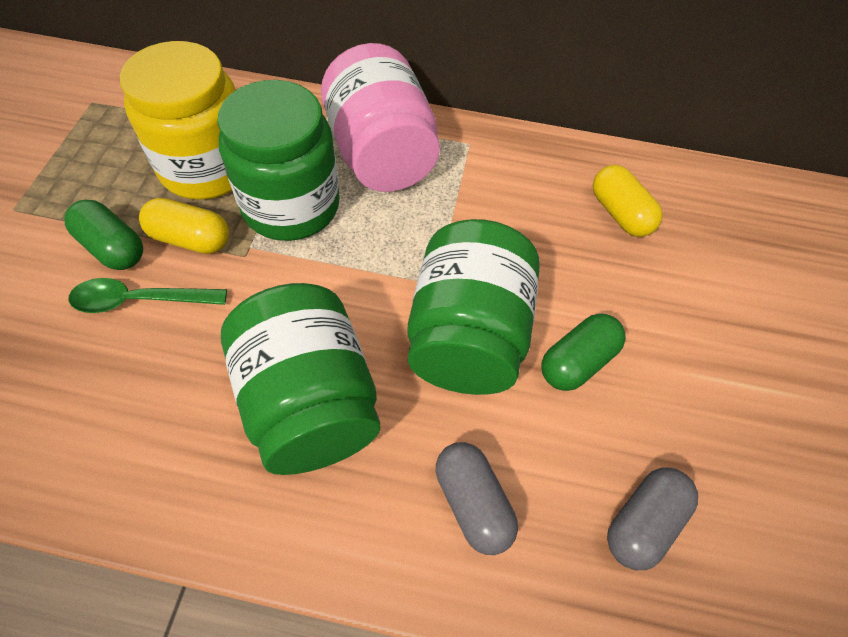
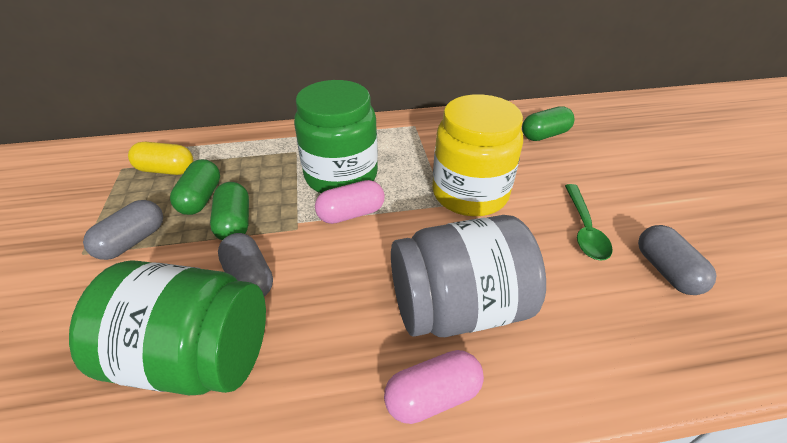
green capsule: [64,200,143,270] [541,313,626,391] = 2 -> [170,159,220,215] [210,182,249,240] [522,106,574,141] = 3
green jar: [218,80,340,241] [221,283,380,475] [408,219,540,395] = 3 -> [69,260,266,395] [294,80,378,193] = 2
grey capsule: [436,442,518,555] [607,467,698,570] = 2 -> [83,200,163,260] [218,233,273,297] [638,225,716,295] = 3
grey jar: none = 0 -> [391,215,546,337] = 1
pink capsule: none = 0 -> [315,180,385,224] [384,350,484,424] = 2
pink jar: [321,43,440,192] = 1 -> none = 0
yellow capsule: [139,198,229,254] [593,165,663,237] = 2 -> [128,142,193,175] = 1

